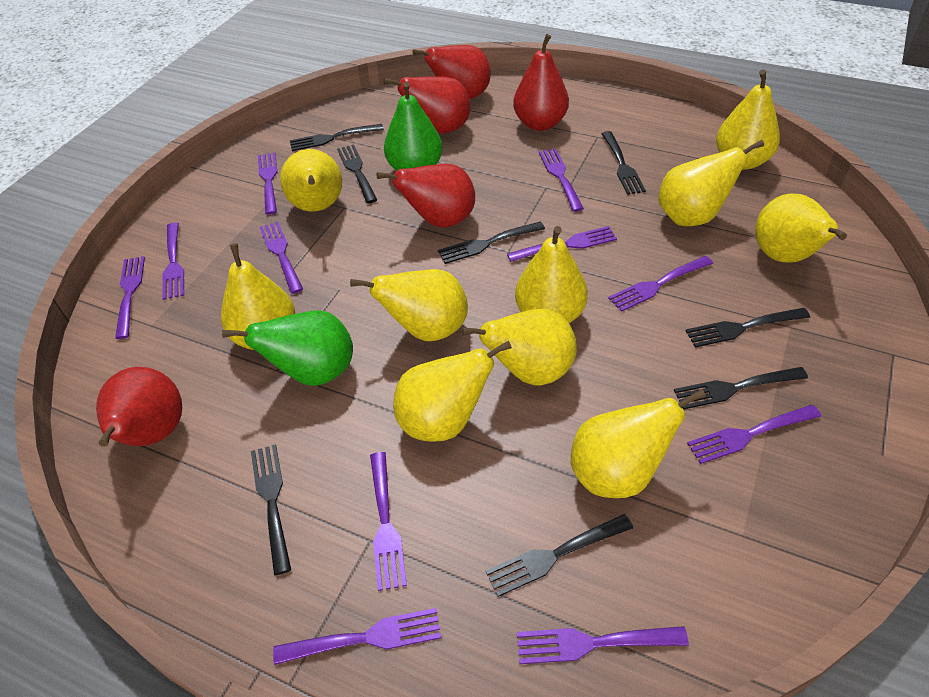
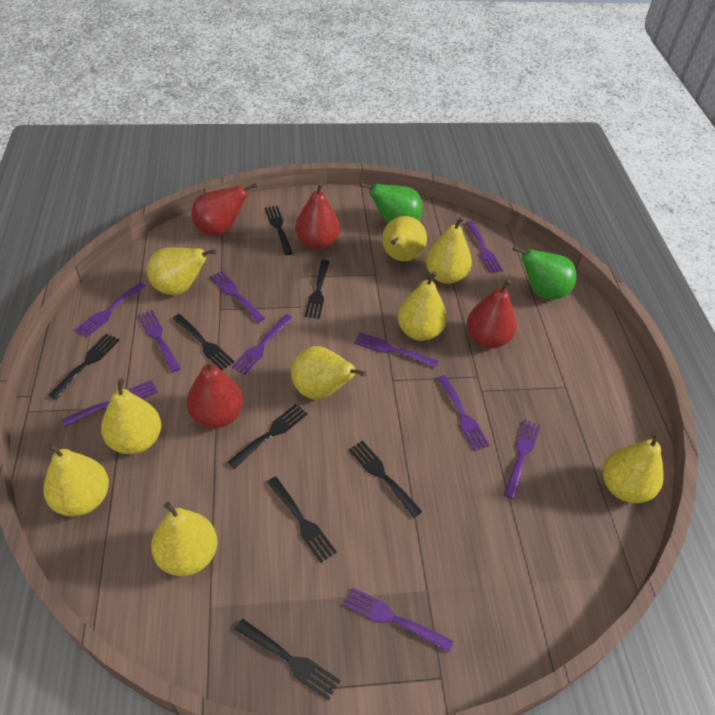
purple fork: [115,256,145,339] [162,222,184,300] [258,153,277,215] [259,221,303,294] [273,608,441,665] [370,452,407,591] [507,226,617,262] [517,626,689,664] [539,148,584,212] [608,256,713,312] [687,405,821,464] = 11 -> [62,380,158,427] [75,282,146,338] [138,310,181,372] [209,271,265,323] [232,314,293,375] [343,587,453,653] [354,332,438,368] [438,375,490,451] [466,221,503,273] [504,419,540,499] = 10
red pear: [96,367,182,447] [377,164,475,227] [384,76,470,134] [413,45,491,99] [513,34,569,131] = 5 -> [187,359,243,428] [191,183,257,236] [295,183,340,250] [467,279,517,348] = 4
yellow pear: [221,243,295,350] [280,149,342,212] [350,269,468,341] [393,341,512,442] [461,309,577,386] [515,226,588,323] [571,389,706,498] [658,140,764,226] [716,70,780,170] [755,194,847,263] = 10 -> [43,443,109,516] [101,378,161,454] [147,248,217,295] [151,502,217,576] [291,346,366,399] [382,216,427,261] [397,271,447,341] [426,216,472,284] [603,431,664,503] = 9

